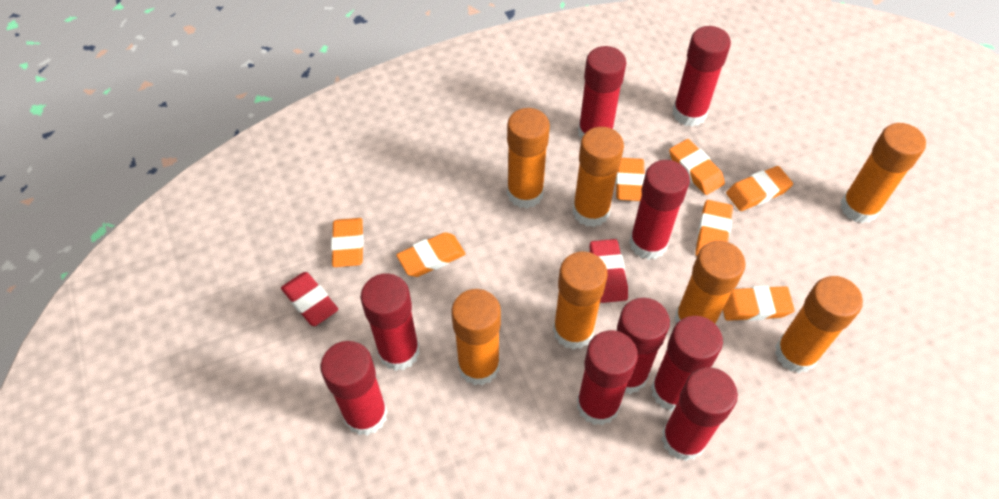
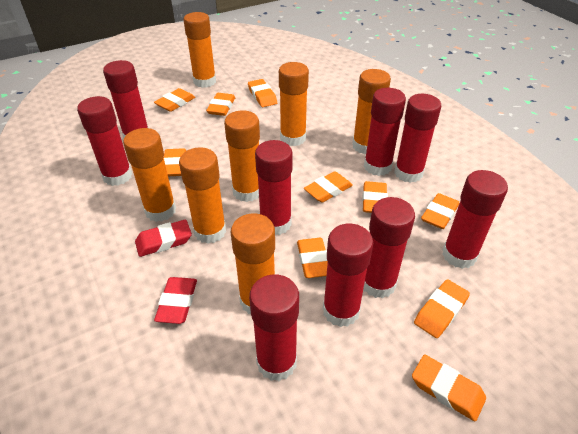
orange eraser: [331,218,364,267] [396,232,465,277] [615,158,645,201] [669,139,725,195] [695,200,733,256] [723,286,795,321] [726,166,793,211] = 7 -> [154,88,195,112] [164,148,186,176] [206,93,235,116] [248,79,277,107] [297,238,328,278] [304,171,353,203] [362,181,388,213] [412,355,486,421] [414,279,470,338] [421,193,460,229] = 10

